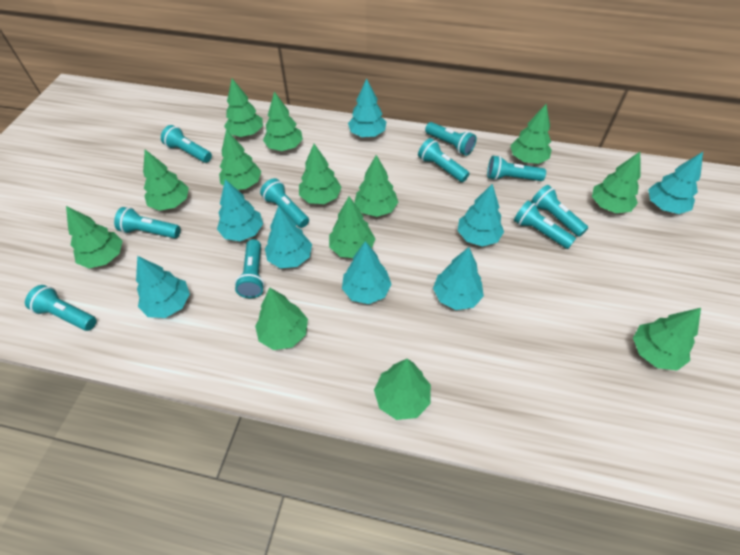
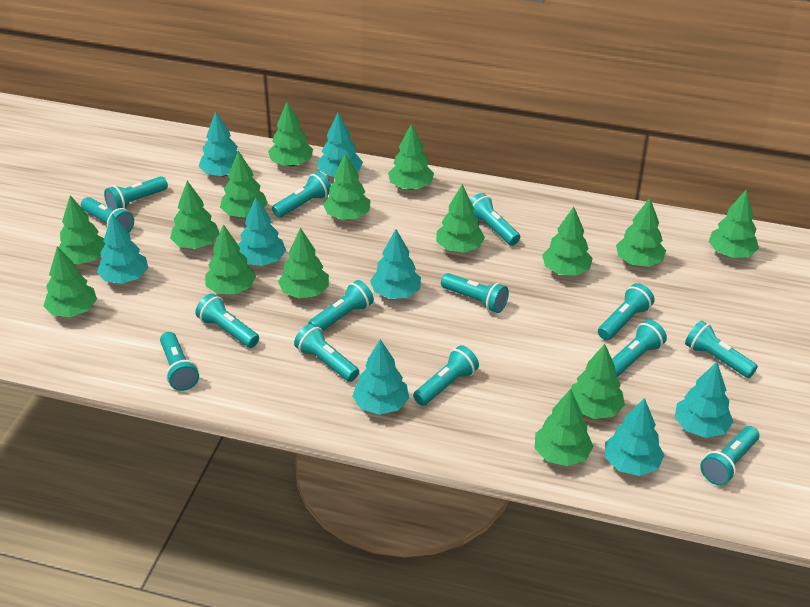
green tree: [66,206,122,268] [143,150,189,211] [219,130,261,190] [224,79,263,137] [255,288,308,350] [263,92,303,151] [299,144,342,204] [329,196,375,258] [354,155,398,217] [374,359,431,420] [510,104,552,164] [592,152,641,213] [633,308,701,371] = 13 -> [44,246,97,317] [59,195,105,265] [170,181,220,249] [205,224,256,294] [220,151,268,217] [268,102,313,166] [278,228,329,298] [323,153,371,220] [388,124,434,190] [436,184,485,253] [535,389,593,466] [542,207,593,276] [571,344,625,419] [616,198,666,267] [708,190,759,258] = 15
turquoise flashlight: [25,285,97,331] [114,207,181,238] [161,125,212,163] [235,239,265,298] [260,178,309,228] [418,138,469,182] [425,122,477,156] [487,155,546,181] [514,200,576,249] [531,185,588,237] = 10 -> [81,197,134,232] [104,176,168,210] [160,332,199,391] [195,294,259,348] [272,172,331,218] [294,324,359,382] [308,280,374,331] [413,345,479,406] [441,273,509,313] [470,193,520,245] [598,283,655,340] [612,320,667,377] [685,321,758,378] [700,426,759,486] = 14

